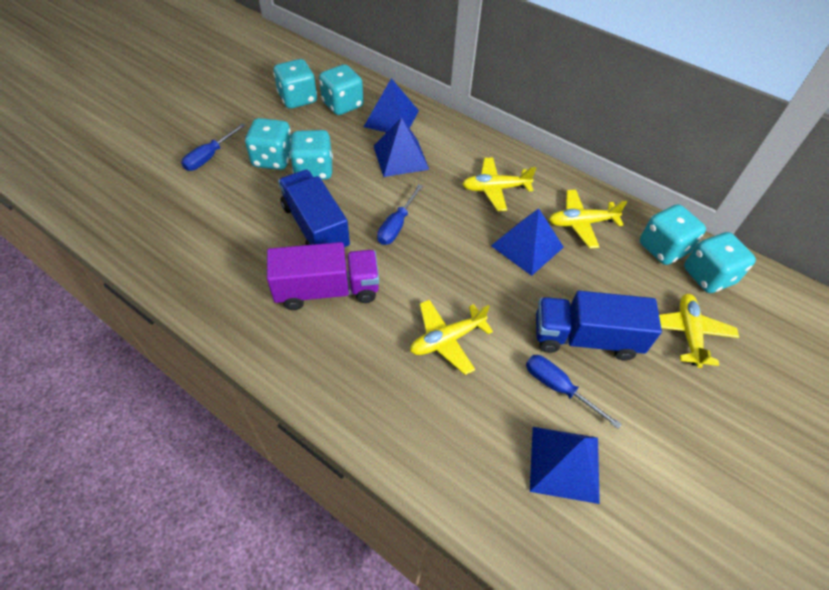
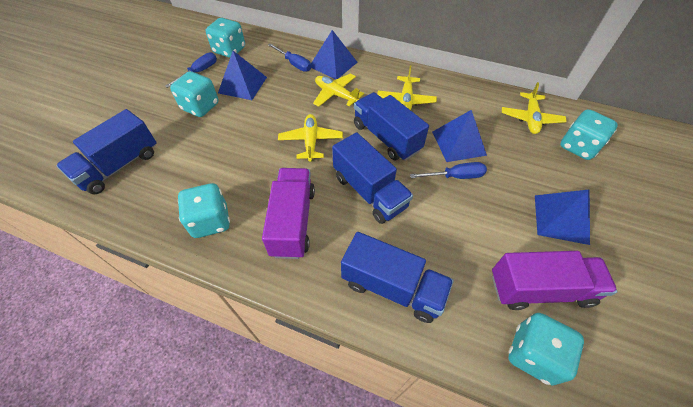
blue truck: [278,170,350,250] [536,291,662,360] = 2 -> [56,109,157,194] [332,132,413,224] [341,232,454,323] [354,92,429,161] = 4
purple truck: [267,242,379,310] = 1 -> [262,168,315,259] [492,251,617,310] = 2
turquoise dice: [245,118,291,170] [273,59,317,109] [289,130,333,180] [319,64,364,115] [640,204,706,265] [684,232,756,293] = 6 -> [170,71,219,117] [178,183,230,238] [206,18,245,58] [509,313,584,386] [560,109,618,160] = 5

